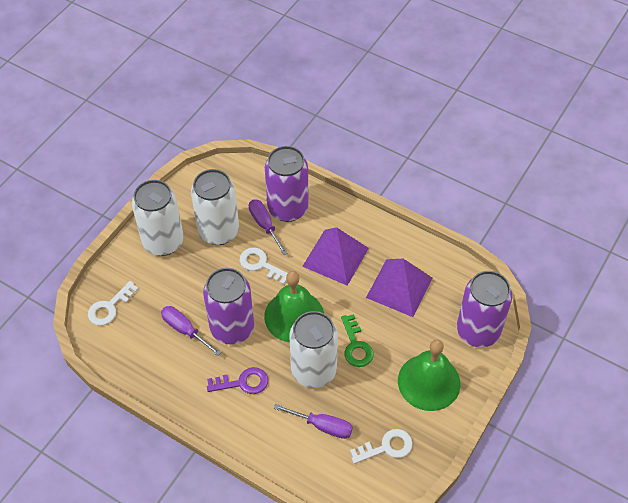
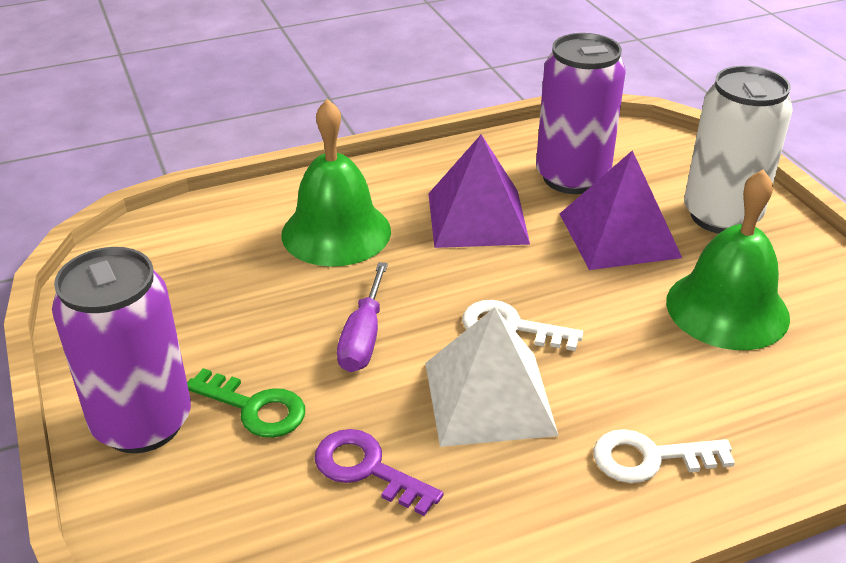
purple can: [203,268,254,344] [265,146,309,222] [457,271,512,347] = 3 -> [52,247,191,453] [536,33,625,194] = 2
purple screwdriver: [161,306,221,356] [249,199,288,255] [274,404,353,439] = 3 -> [337,262,388,372] = 1
white can: [132,180,184,256] [191,169,239,245] [289,311,338,388] = 3 -> [684,66,793,234] = 1
white key: [88,281,138,326] [240,247,288,285] [350,429,413,464] = 3 -> [462,300,583,351] [593,429,735,483] = 2
white pyramid: none = 0 -> [425,307,559,447] = 1

